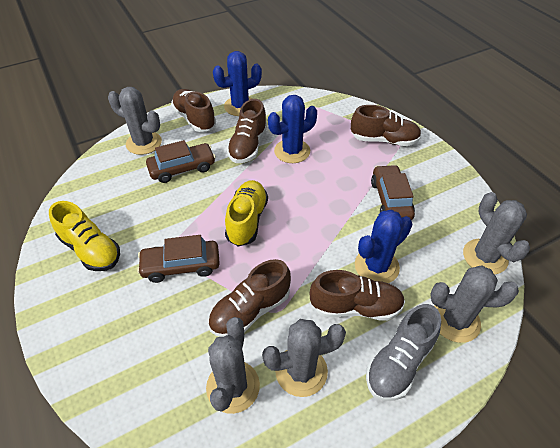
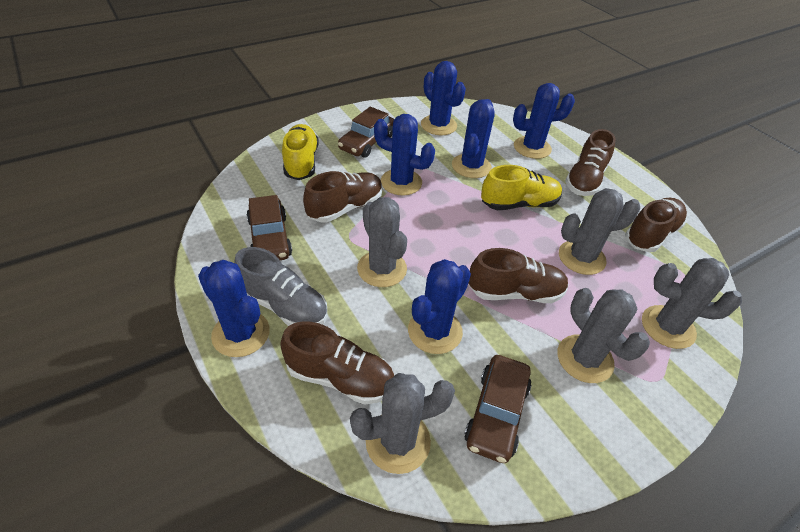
blue cactus: [213,51,262,116] [268,95,317,163] [355,210,413,283] = 3 -> [198,260,270,357] [374,114,435,195] [408,259,471,354] [421,61,466,136] [452,99,495,178] [513,83,575,159] = 6

